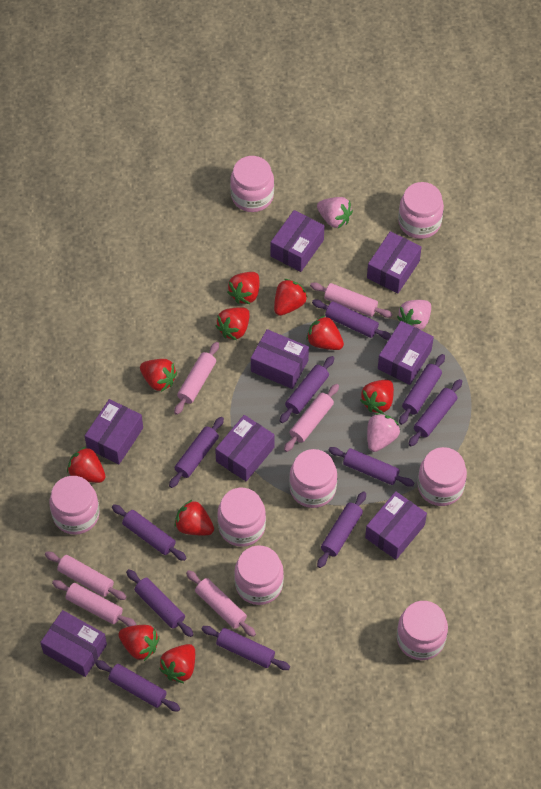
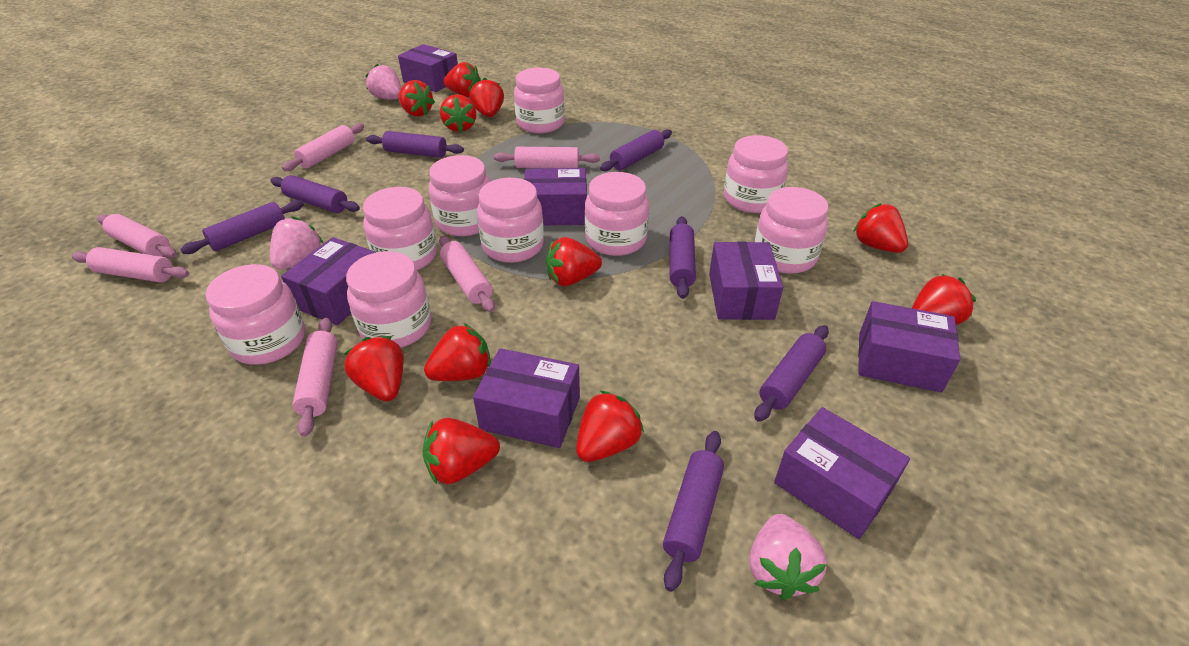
pink jar: [49,476,100,535] [217,488,266,547] [230,156,274,212] [234,545,284,605] [289,449,337,508] [397,601,448,660] [398,182,444,239] [417,447,467,506] = 8 -> [206,264,305,365] [346,251,431,348] [363,187,437,271] [429,155,491,236] [477,178,544,263] [514,68,565,133] [585,172,649,256] [724,135,788,213] [755,187,828,274] = 9
purple box: [40,610,107,677] [85,399,143,465] [215,415,275,481] [251,329,309,389] [271,210,325,272] [365,491,427,560] [367,231,422,294] [378,321,434,385] = 8 -> [281,237,376,325] [398,44,458,92] [473,348,580,448] [524,168,587,226] [709,242,783,320] [774,407,910,539] [858,301,960,393] = 7
purple rolling pin: [95,660,180,711] [112,504,186,561] [126,569,194,637] [169,417,224,488] [202,626,290,670] [280,356,334,423] [312,299,391,340] [317,491,366,568] [328,447,415,487] [399,354,445,425] [408,379,462,446] = 11 -> [180,200,304,254] [270,175,360,213] [366,131,464,158] [600,129,672,171] [663,431,724,592] [670,216,696,299] [754,325,829,422] = 7
red strawberry: [67,447,106,483] [118,625,159,661] [140,359,177,392] [159,644,195,683] [175,500,214,535] [216,307,250,340] [227,272,259,304] [274,279,308,316] [306,315,344,350] [360,380,394,414] = 10 -> [344,336,404,401] [398,80,435,116] [422,418,500,484] [424,323,491,381] [440,94,476,132] [443,62,481,97] [469,77,504,117] [546,237,602,286] [576,391,644,462] [853,203,908,253] [912,274,976,325] = 11

